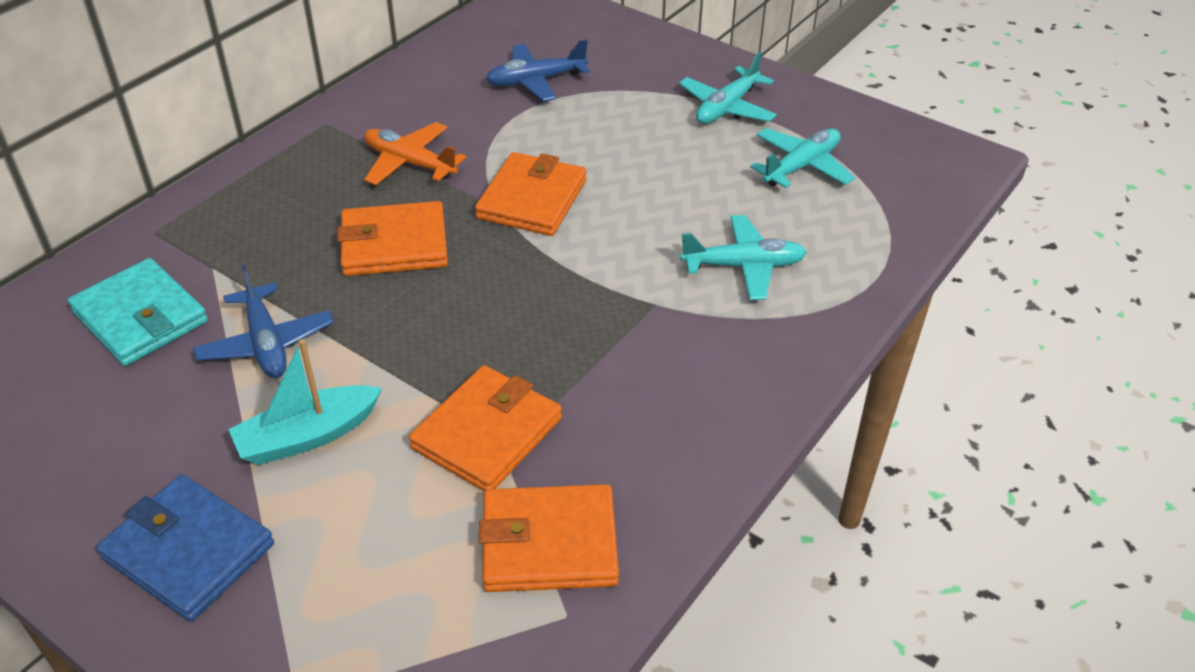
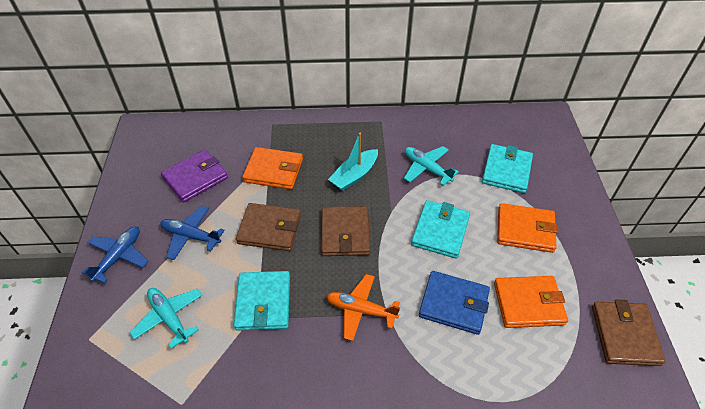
brown wallet: none = 0 -> [236,203,301,251] [321,206,370,256] [592,299,666,366] = 3
orange wallet: [337,201,448,276] [409,365,562,492] [475,152,587,236] [479,484,619,592] = 4 -> [242,147,303,189] [494,276,568,328] [497,203,558,253] = 3
purple wallet: none = 0 -> [161,150,228,202] = 1
turquoise plane: [679,52,777,124] [680,215,807,300] [750,128,855,188] = 3 -> [129,288,202,349] [404,146,459,186] = 2
turquoise wallet: [68,258,208,366] = 1 -> [234,271,290,331] [411,200,470,259] [482,144,533,193] = 3

